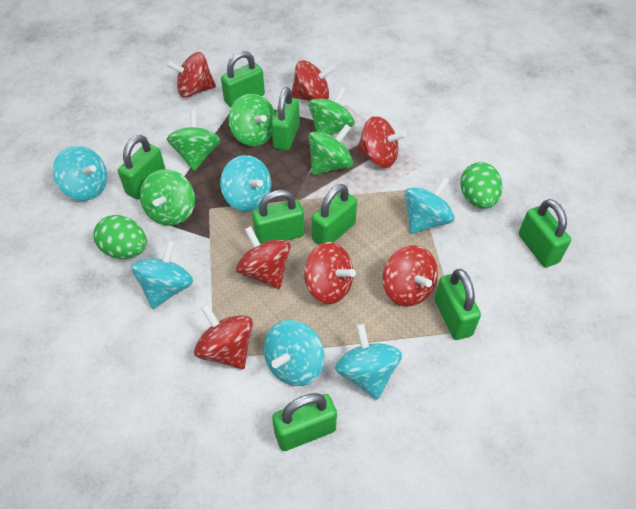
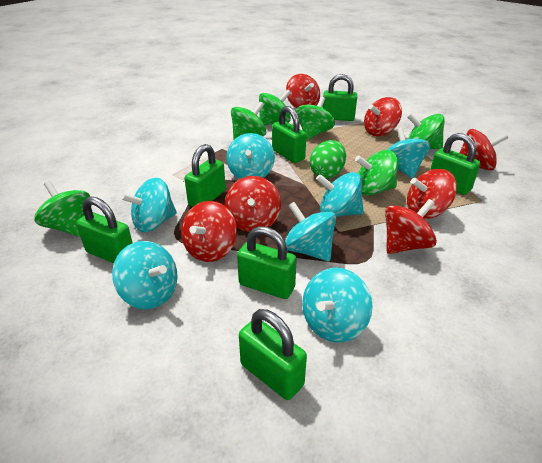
green egg: [94,215,147,259] [460,162,502,209] = 2 -> [310,140,346,179] = 1
green padlock: [118,135,165,200] [221,51,265,108] [252,190,304,244] [271,87,300,151] [272,393,337,451] [312,184,357,245] [435,269,481,340] [519,199,571,267] = 8 -> [76,196,132,263] [184,144,226,207] [237,226,297,299] [239,309,307,400] [272,106,306,163] [322,74,357,121] [430,133,480,195] = 7
green spinning top: [140,169,195,226] [167,110,220,171] [229,94,275,146] [308,86,355,135] [309,124,353,175] = 5 -> [34,181,90,237] [231,102,266,140] [259,89,291,126] [296,97,335,140] [355,150,398,195] [407,113,445,149] = 6
turquoise spinning top: [53,146,107,201] [131,241,193,309] [220,155,271,211] [264,320,325,386] [335,324,402,400] [404,177,454,234] = 6 -> [112,241,178,309] [121,178,177,232] [226,133,275,179] [285,202,336,261] [302,268,373,343] [316,172,364,217] [387,127,430,178] = 7

